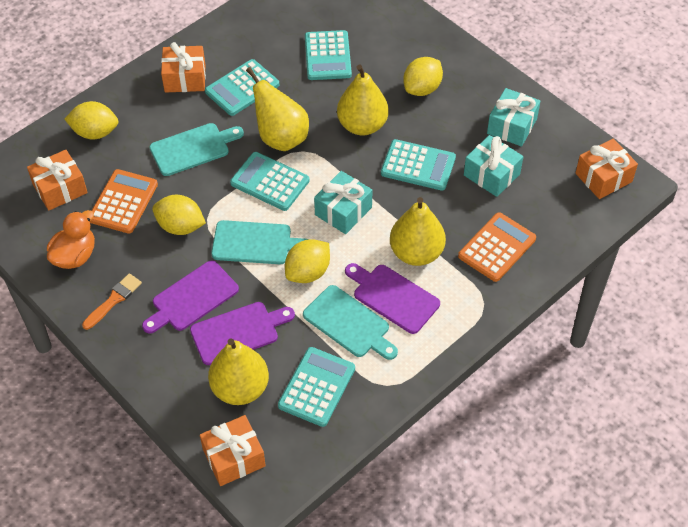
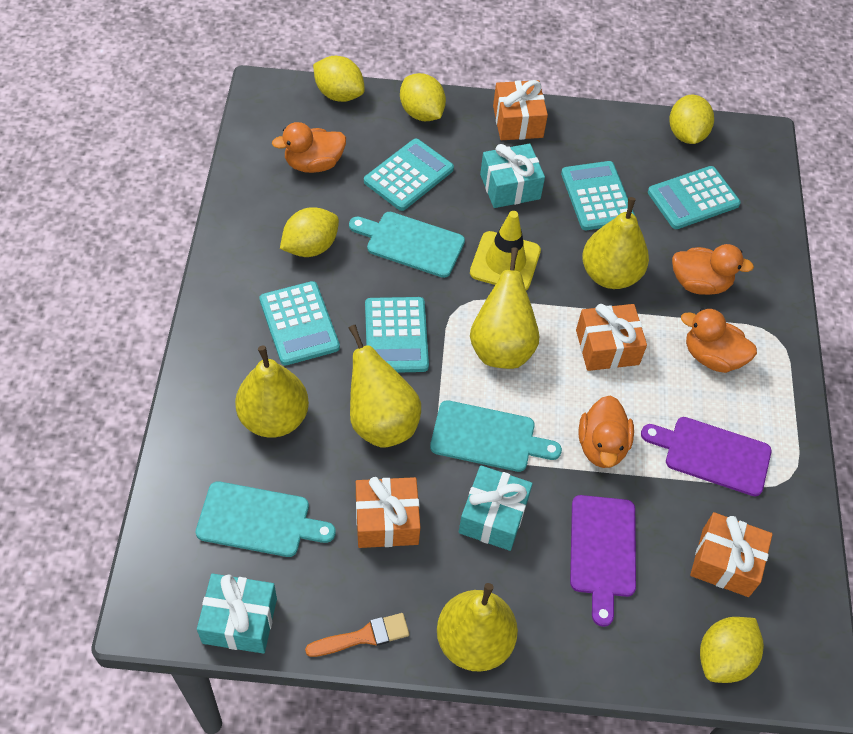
orange calculator: [90,169,158,234] [458,212,536,282] = 2 -> none = 0
orange duck: [47,210,95,269] = 1 -> [272,122,346,173] [579,395,634,468] [672,244,754,295] [681,308,757,373] = 4
purple cutting board: [142,260,239,334] [190,302,295,365] [345,263,440,334] = 3 -> [570,495,636,627] [641,417,771,496] = 2
yellow lemon: [65,101,118,139] [152,195,206,235] [285,239,330,283] [403,57,443,96] = 4 -> [280,207,339,257] [313,56,365,102] [400,73,446,121] [669,95,714,144] [700,617,764,683] = 5
yellow pear: [208,338,269,405] [246,67,309,151] [337,65,389,135] [390,197,446,266] = 4 -> [235,345,309,438] [349,325,421,448] [437,583,518,671] [470,247,540,369] [582,197,649,289] = 5
yellow traffic cone: none = 0 -> [470,211,541,290] = 1

